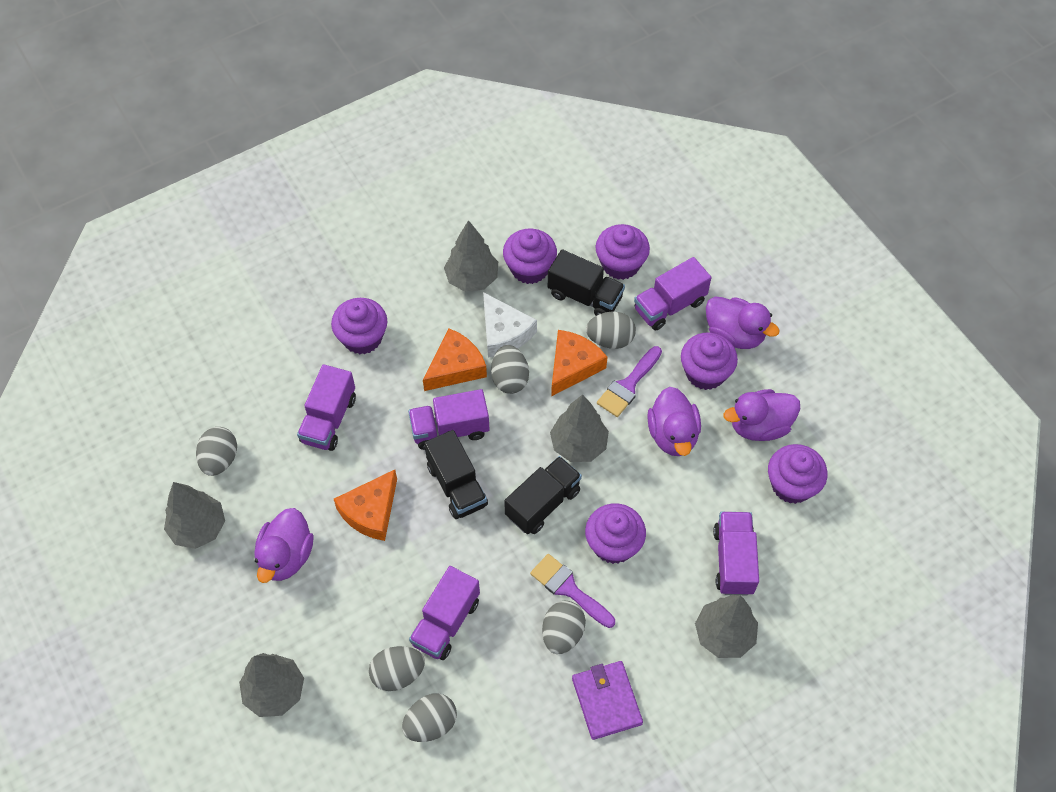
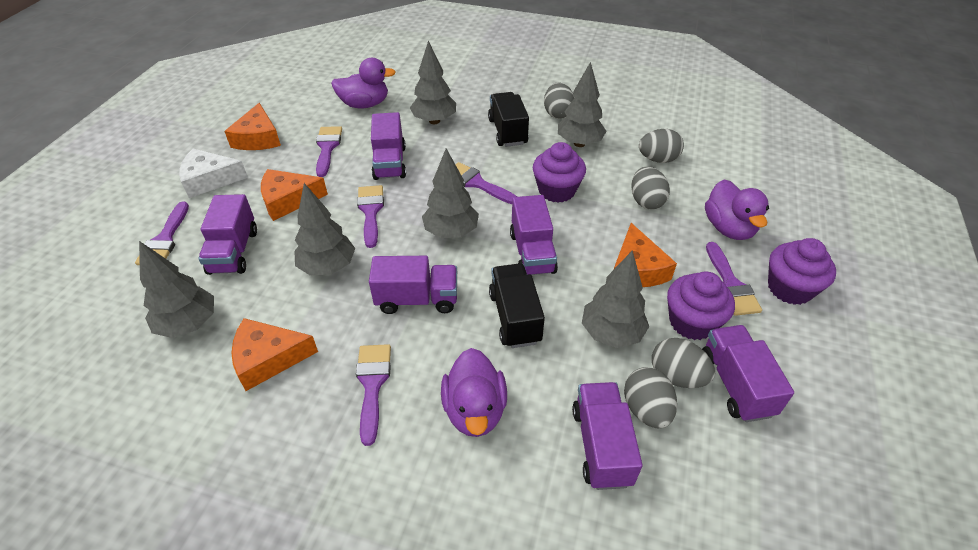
black truck: [424,430,488,519] [504,456,582,534] [548,249,625,316] = 3 -> [488,92,529,147] [489,263,545,348] = 2
grey egg: [196,427,237,476] [369,646,425,691] [402,693,457,742] [491,345,529,394] [542,601,586,654] [586,312,636,349] = 6 -> [544,82,574,119] [624,367,677,428] [631,167,670,209] [639,129,684,163] [652,338,715,388] = 5
grey tree: [164,482,225,549] [239,653,304,717] [444,220,498,292] [550,394,609,462] [695,595,758,658] = 5 -> [139,241,214,338] [294,183,355,275] [410,41,456,124] [422,148,479,238] [558,62,607,147] [582,251,649,348] = 6
orange cheese: [334,470,397,541] [423,328,487,391] [551,330,607,396] = 3 -> [224,103,281,150] [231,318,318,391] [261,169,328,221] [614,223,677,287] = 4
purple brush: [530,554,615,628] [597,346,662,417] = 2 -> [135,202,189,265] [316,126,342,177] [356,344,391,446] [357,185,384,248] [455,162,517,204] [706,242,762,316] = 6
purple cupcake: [331,298,387,354] [503,229,557,284] [585,503,646,564] [596,224,650,280] [681,333,738,390] [768,444,827,504] = 6 -> [533,142,586,203] [667,271,735,340] [768,238,836,305] = 3
purple duck: [254,508,314,583] [647,387,701,456] [706,297,780,349] [724,389,800,441] = 4 -> [331,58,396,108] [441,348,507,437] [705,179,769,240] = 3
purple truck: [297,364,356,451] [408,389,489,450] [409,566,480,660] [634,257,711,331] [713,512,759,595] = 5 -> [198,194,257,275] [369,256,457,314] [371,112,406,180] [510,195,558,275] [572,382,643,490] [702,325,794,422] = 6
purple wallet: [572,661,643,740] = 1 -> none = 0

